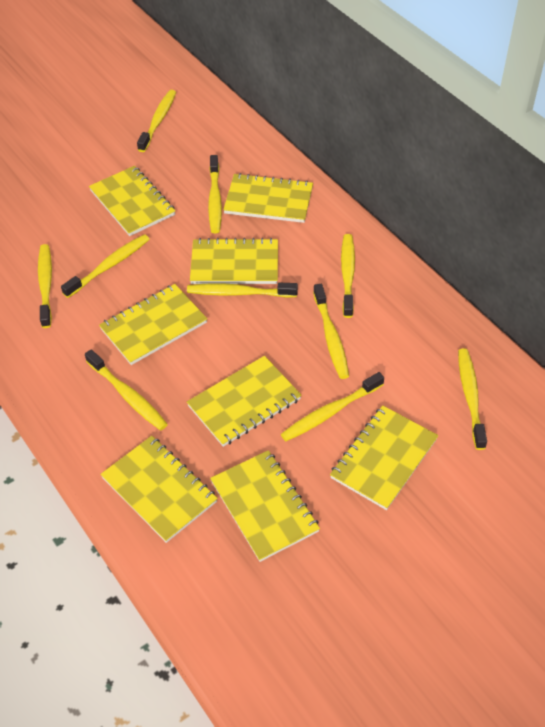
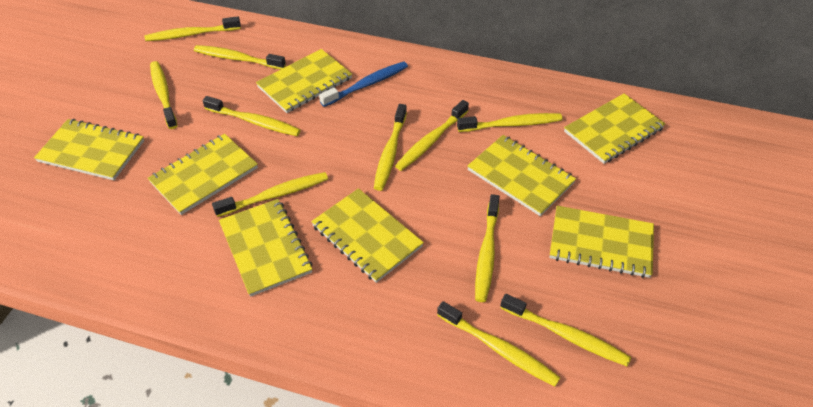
blue toothbrush: none = 0 -> [319,61,408,107] = 1
yellow toothbrush: [38,244,52,328] [61,234,150,298] [85,349,168,430] [137,90,176,152] [187,282,298,298] [208,155,222,233] [281,372,384,441] [313,284,349,379] [341,234,355,318] [458,348,487,450] = 10 -> [145,16,241,41] [150,61,177,129] [194,45,286,69] [203,96,301,136] [212,172,328,217] [374,104,407,191] [395,100,469,171] [437,301,561,386] [457,113,562,132] [475,194,500,302] [500,294,631,367] = 11

